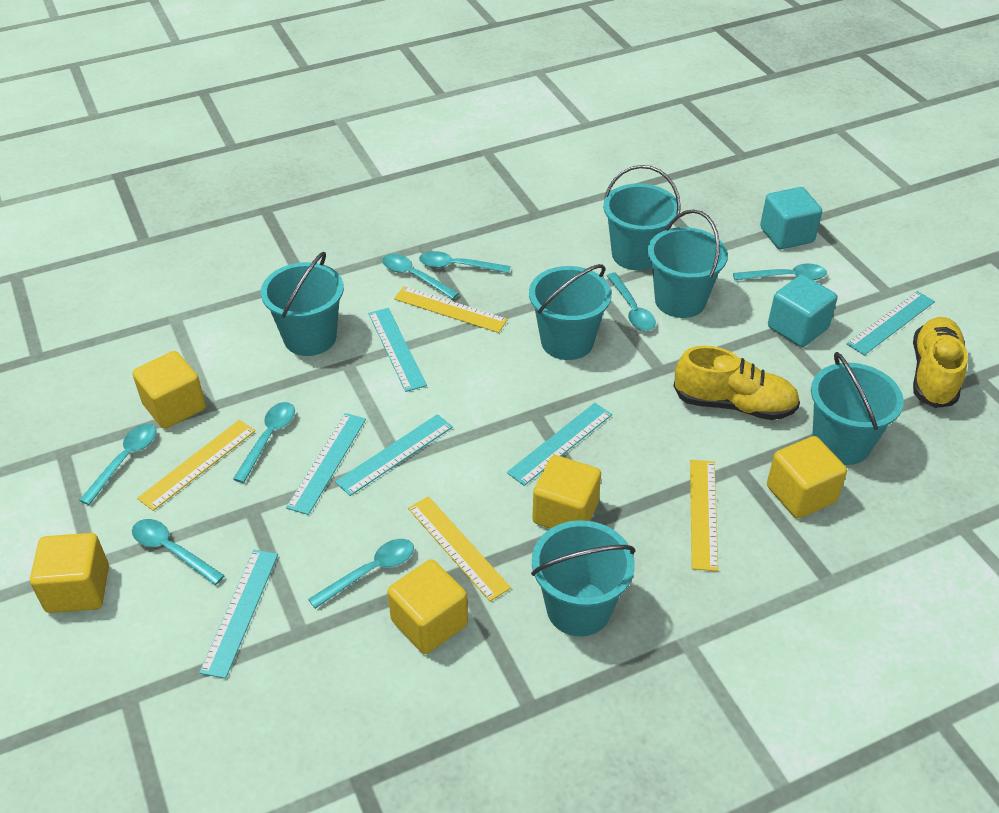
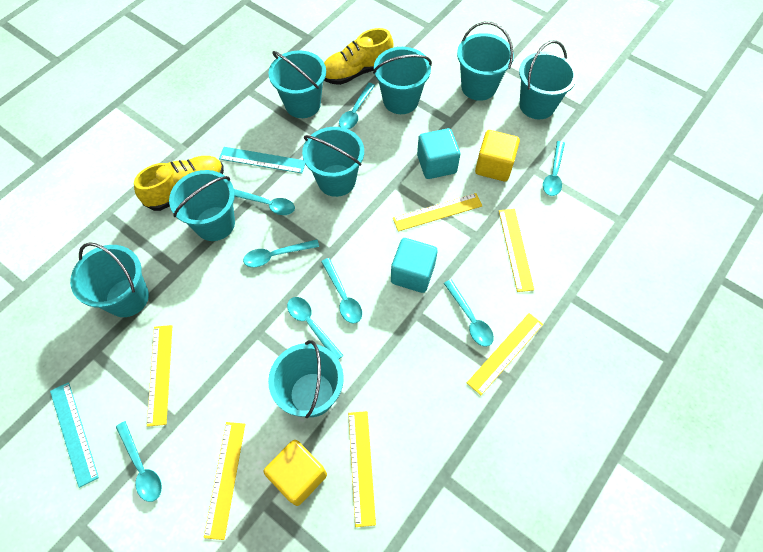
turquoise bucket: [261,252,344,356] [529,264,612,360] [531,520,635,636] [603,165,681,271] [648,209,728,318] [811,352,904,465] = 6 -> [70,242,149,317] [169,170,235,241] [268,51,326,118] [268,340,344,418] [302,127,364,197] [373,47,432,114] [457,22,514,101] [519,40,577,119] = 8
turquoise ruler: [199,550,278,679] [286,413,366,515] [335,414,453,496] [368,308,427,392] [507,403,612,486] [847,291,935,355] = 6 -> [50,382,99,488] [219,147,305,174] = 2
yellow cube: [30,533,109,613] [133,351,206,429] [387,559,468,654] [532,455,601,529] [767,436,847,519] = 5 -> [263,440,327,506] [475,130,520,181] = 2
yellow ruler: [137,420,255,511] [394,286,508,333] [408,496,511,601] [690,460,718,571] = 4 -> [147,325,172,427] [204,422,245,540] [348,411,376,527] [393,193,482,232] [467,313,543,395] [499,209,534,292] = 6

